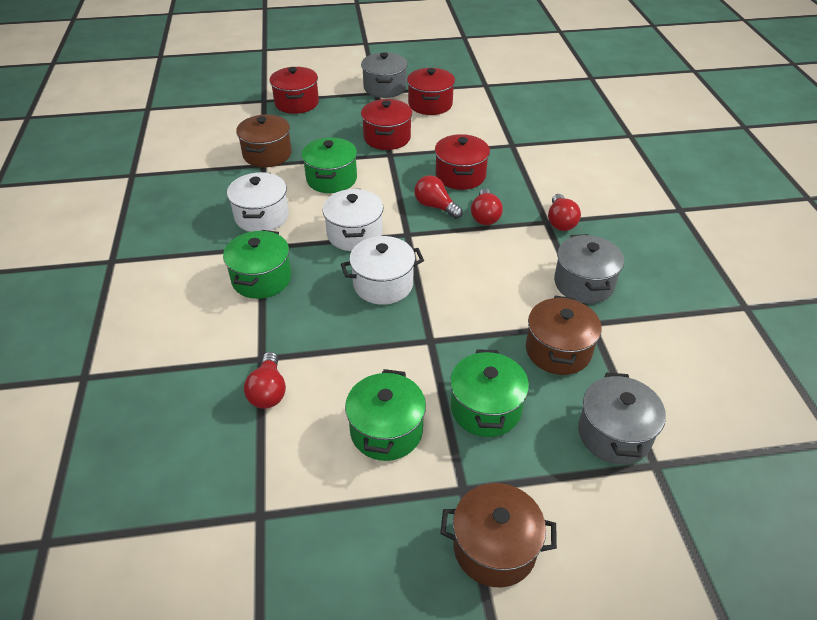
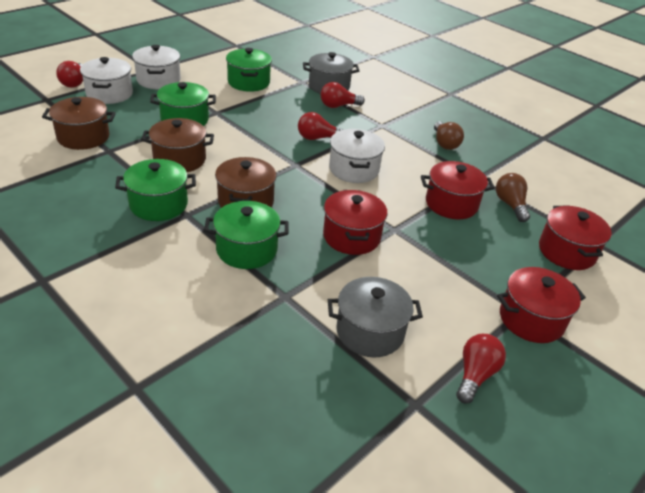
brown light bulb: none = 0 -> [434,121,464,150] [496,173,530,222] = 2
grey pot: [361,52,408,98] [554,234,624,304] [578,373,666,464] = 3 -> [303,52,359,94] [328,277,423,358] = 2

